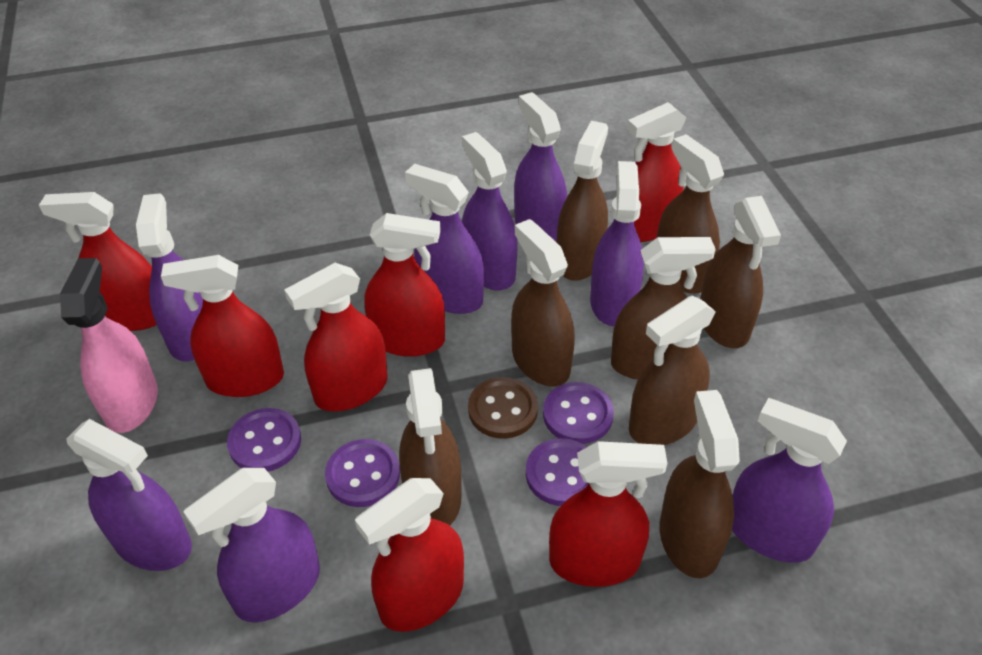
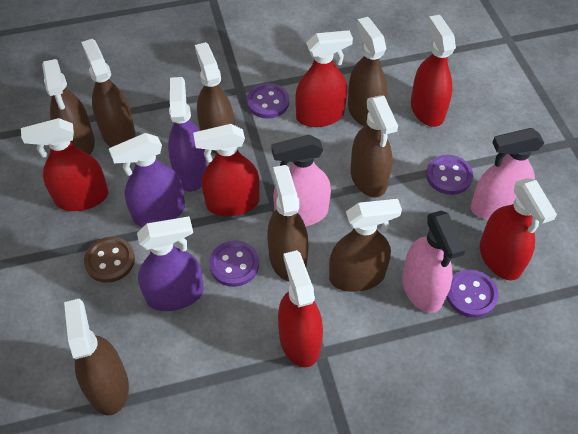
pink spray bottle: [60,258,158,433] = 1 -> [271,135,331,226] [402,211,466,313] [471,128,544,220] = 3
purple spray bottle: [66,419,192,571] [136,193,203,362] [183,468,320,622] [405,164,484,314] [462,132,518,290] [514,92,567,242] [590,161,644,326] [732,398,847,563] = 8 -> [109,133,185,227] [137,216,204,311] [168,77,207,192] = 3
red spray bottle: [39,192,157,331] [161,255,284,397] [284,263,388,411] [355,478,464,632] [364,213,445,357] [549,441,667,587] [627,102,686,242] = 7 -> [21,118,109,211] [193,124,260,216] [278,250,323,367] [295,30,353,127] [411,15,456,127] [480,178,557,281] = 6

